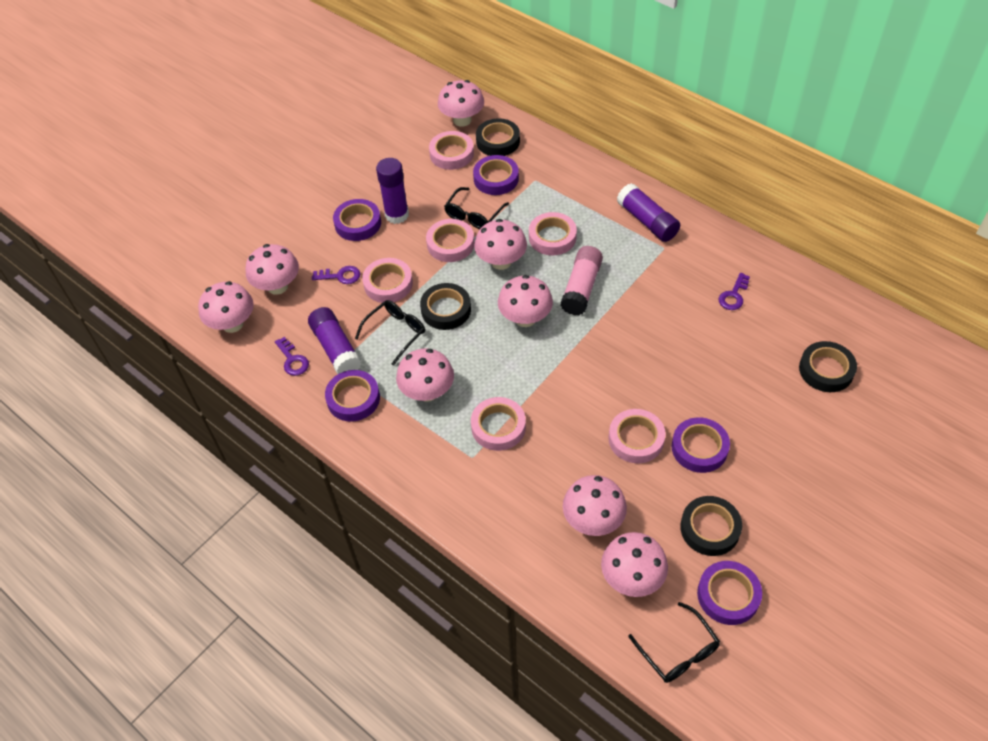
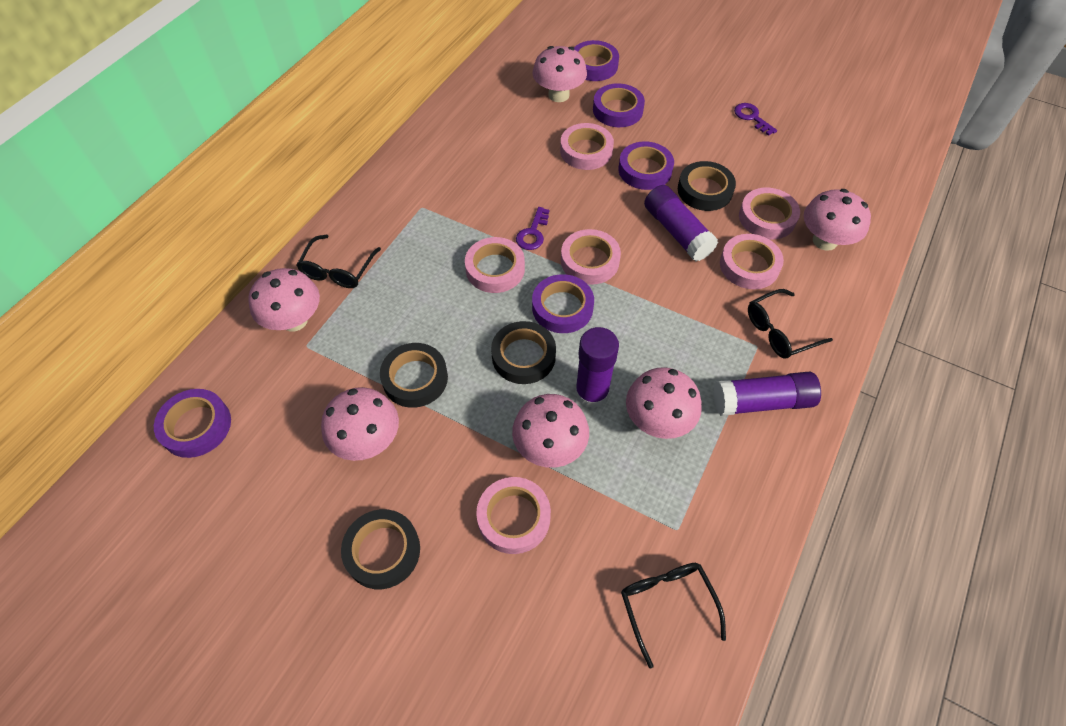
pink glue stick: [560,246,603,315] = 1 -> none = 0
pink mushroom: [198,281,254,333] [245,244,299,295] [396,348,454,402] [438,80,484,127] [474,219,527,270] [498,275,553,327] [563,475,627,536] [601,532,668,597] = 8 -> [248,268,320,332] [321,387,399,461] [512,394,589,468] [533,46,587,102] [626,367,702,439] [804,189,871,251] = 6
purple key: [275,337,309,376] [312,266,360,284] [719,273,750,310] = 3 -> [516,207,550,250] [734,103,777,136] = 2

